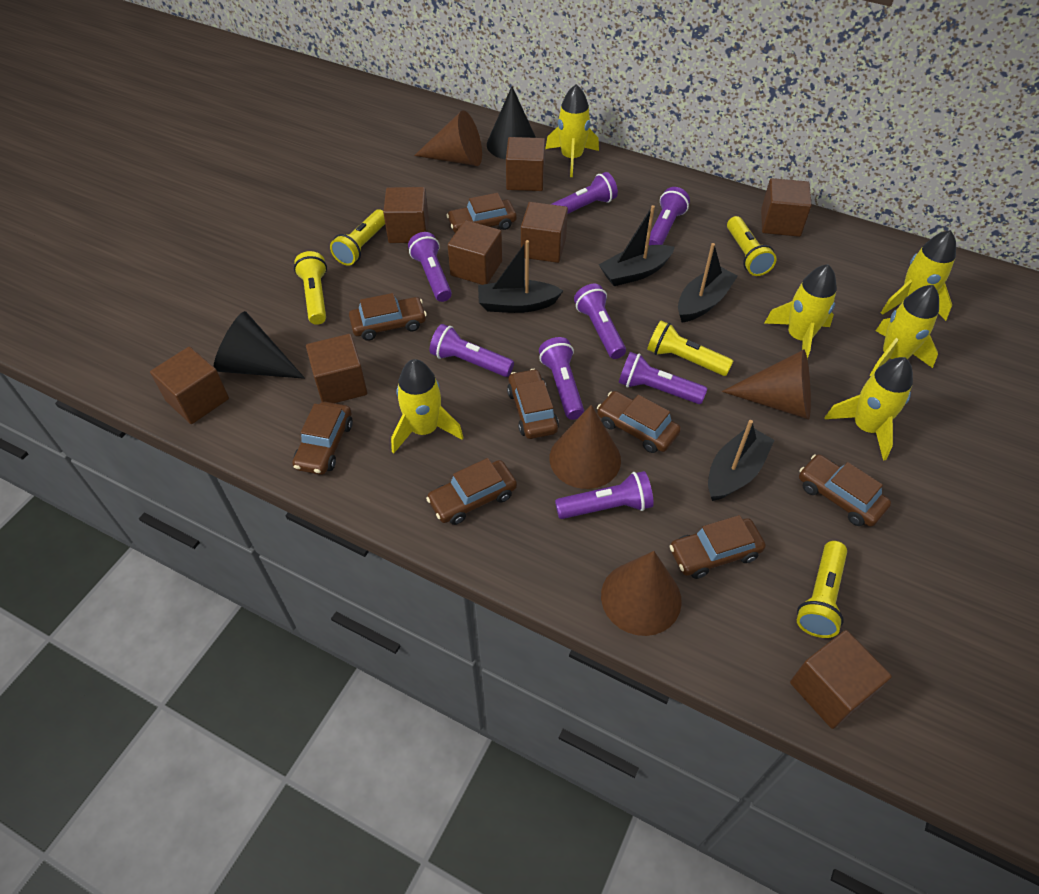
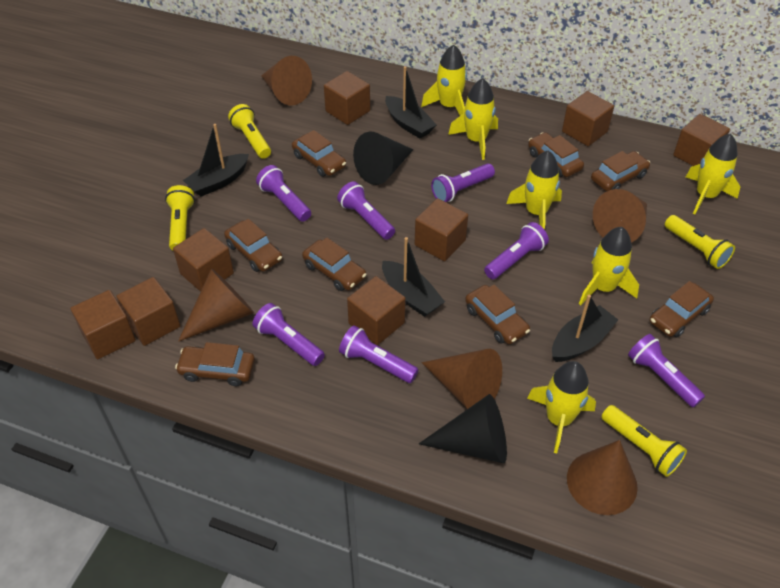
brown cone: [414,110,482,166] [550,405,621,489] [601,551,682,636] [721,349,811,419] = 4 -> [178,268,254,342] [261,56,312,106] [422,349,502,409] [567,440,638,515] [593,189,647,243] = 5
purple flashlight: [408,232,452,302] [430,324,514,377] [539,337,584,420] [551,172,618,214] [555,471,654,519] [574,284,626,359] [619,352,708,404] [649,187,690,245] = 8 -> [252,303,325,366] [256,165,311,222] [337,181,395,240] [339,326,418,383] [431,163,495,202] [484,222,549,279] [628,334,705,408] = 7
yellow flashlight: [294,251,327,325] [330,210,385,266] [647,321,733,376] [727,216,777,276] [797,541,847,638] = 5 -> [165,185,195,251] [228,104,271,159] [602,405,687,477] [665,215,735,269] = 4

